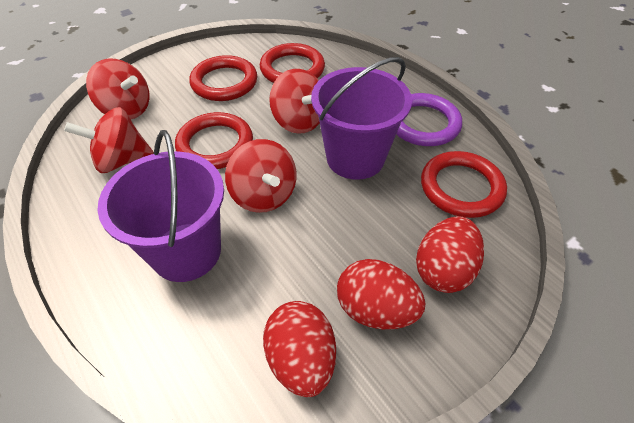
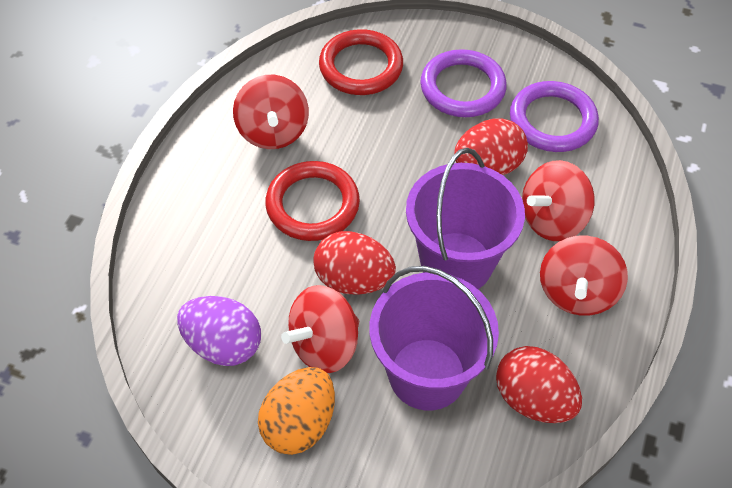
orange egg: none = 0 -> [258,367,335,455] = 1
purple egg: none = 0 -> [177,296,261,366] = 1
purple ring: [396,93,462,146] = 1 -> [420,49,507,117] [510,81,599,152] = 2
red ring: [175,112,253,169] [189,55,257,101] [260,43,325,83] [421,151,507,218] = 4 -> [265,161,360,241] [319,29,403,95] = 2

